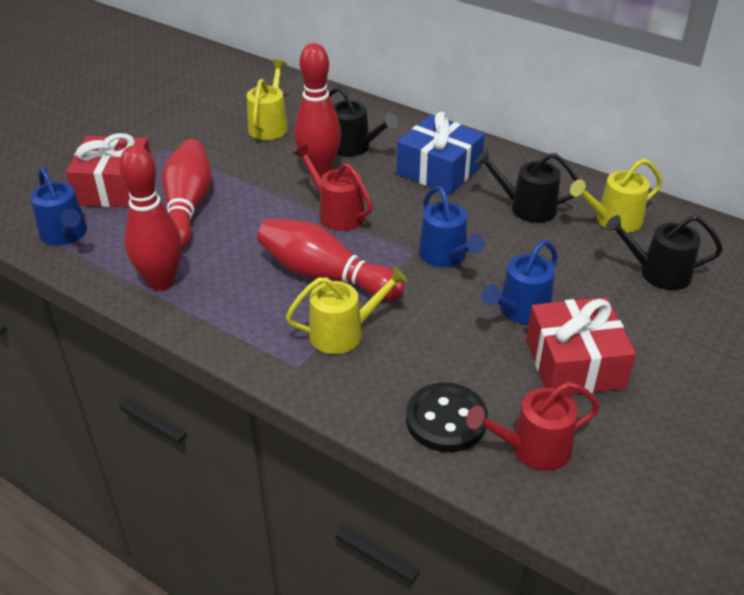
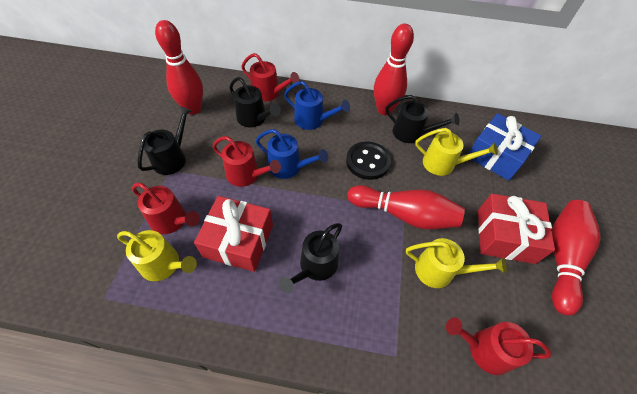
black watering can: [329,87,398,157] [475,150,578,223] [605,215,723,290] = 3 -> [138,106,192,175] [229,77,281,127] [279,223,342,293] [386,95,460,143] = 4
blue watering can: [31,167,87,246] [419,186,485,267] [481,240,558,324] = 3 -> [256,129,328,179] [284,81,350,130] = 2
red watering can: [293,144,373,231] [466,382,600,471] = 2 -> [132,183,200,234] [213,136,281,187] [241,53,299,102] [446,317,552,375] = 4

